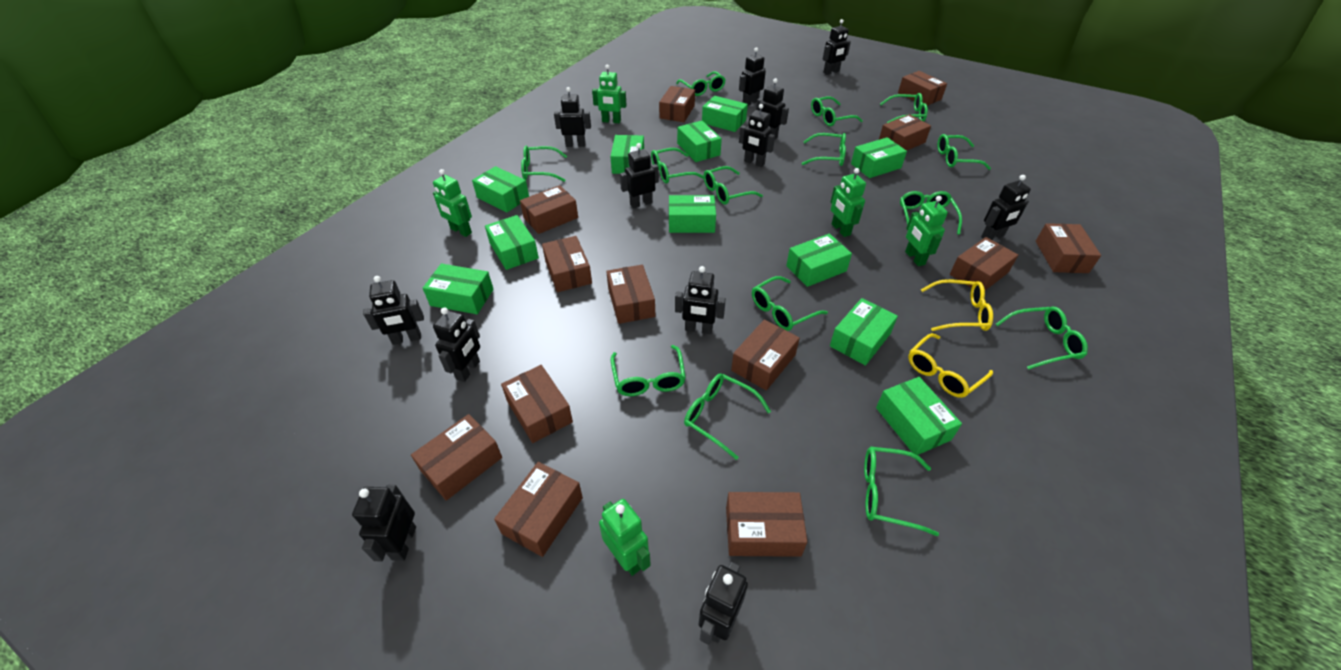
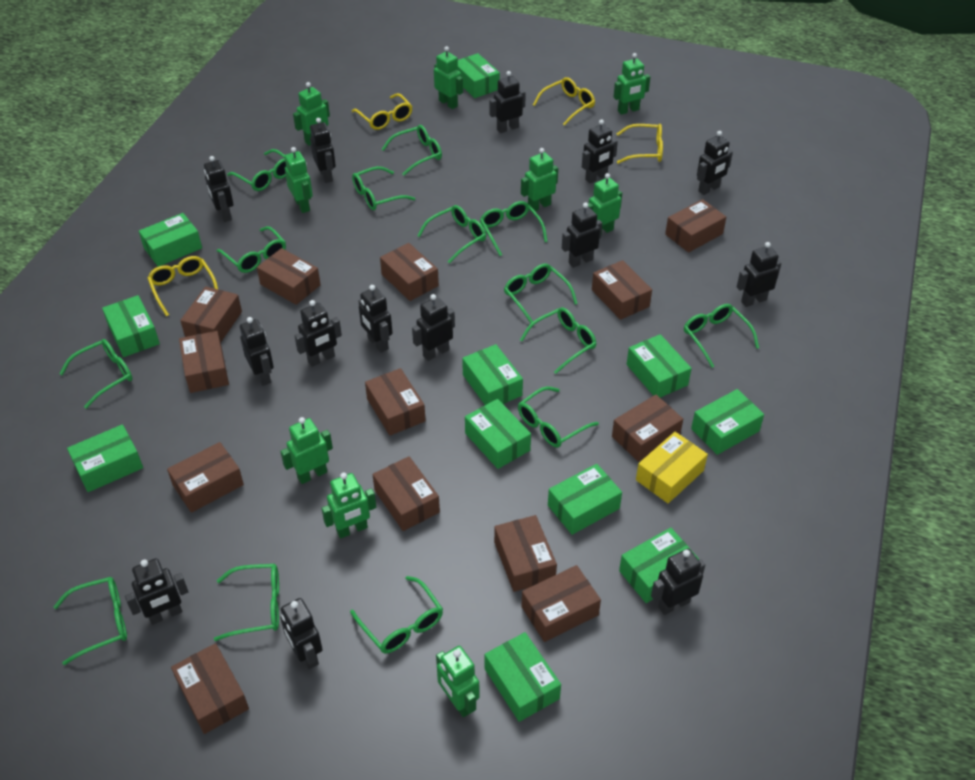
black robot: [352,484,416,562] [363,276,424,345] [433,308,480,382] [554,87,591,147] [620,143,659,209] [675,266,726,334] [699,562,748,645] [739,47,766,106] [739,104,775,167] [756,78,789,139] [823,19,851,75] [981,175,1031,240] = 12 -> [125,558,188,625] [204,156,234,222] [240,317,274,386] [280,598,323,670] [295,300,342,367] [310,118,336,183] [358,285,393,353] [412,294,455,361] [489,71,526,133] [562,202,602,268] [582,119,618,184] [651,549,705,615] [697,131,733,195] [737,242,781,307] = 14
green robot: [433,169,472,237] [592,65,627,123] [599,499,651,576] [831,168,866,237] [905,196,948,266] = 5 -> [280,417,333,484] [285,147,313,213] [293,82,330,146] [321,473,376,539] [434,46,463,109] [436,646,480,717] [521,148,558,211] [588,173,622,235] [614,53,650,115] = 9
yellow box: none = 0 -> [636,432,708,503] = 1
yellow glasses: [908,333,993,398] [921,279,993,331] = 2 -> [148,256,218,316] [352,93,413,130] [533,77,595,126] [617,124,663,164] = 4

